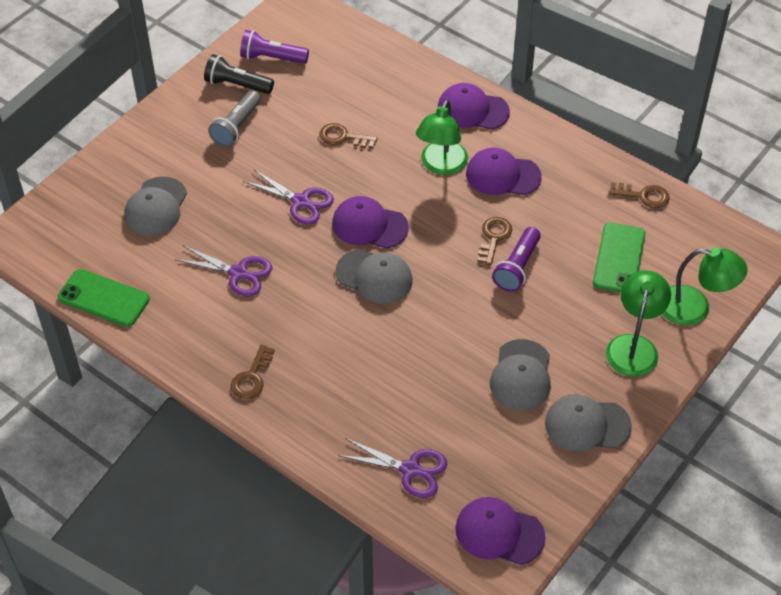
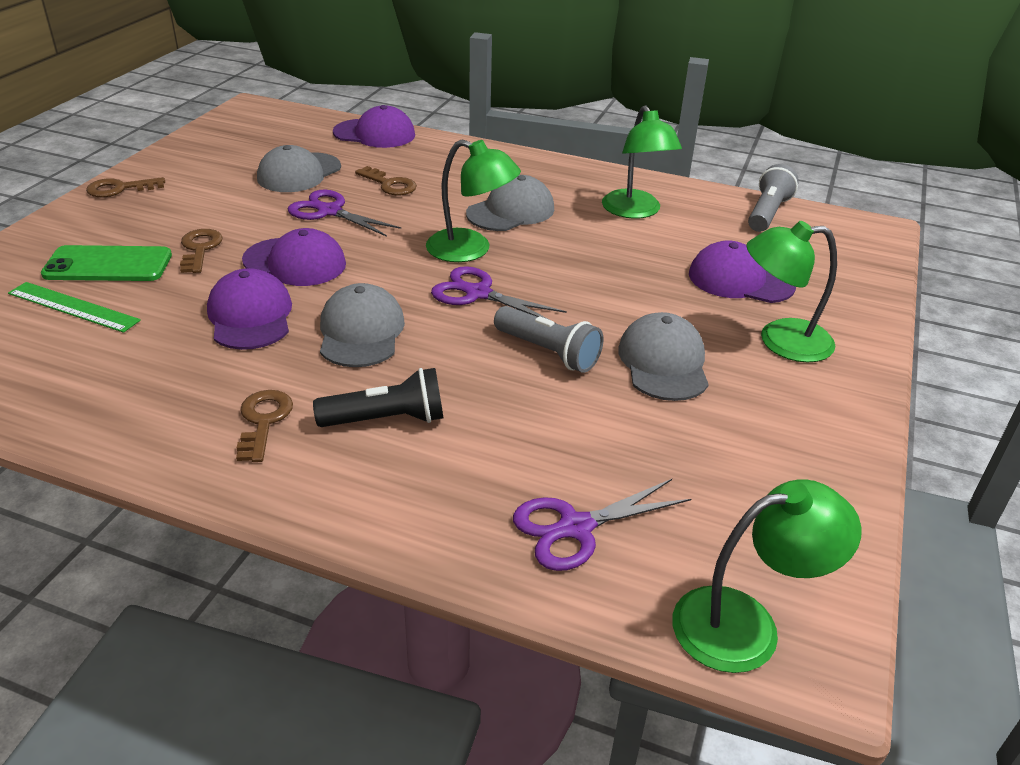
green lamp: [416,99,468,175] [606,270,671,377] [662,248,748,326] = 3 -> [426,140,521,262] [602,105,682,219] [672,479,862,673] [746,221,837,362] = 4
green phone: [58,269,150,327] [593,222,645,293] = 2 -> [41,245,172,281] = 1
green ruler: none = 0 -> [8,282,141,333] = 1
grey flashlight: [208,90,261,147] = 1 -> [494,306,604,373] [748,164,799,232] = 2
purple flashlight: [240,30,309,64] [492,227,541,292] = 2 -> none = 0

